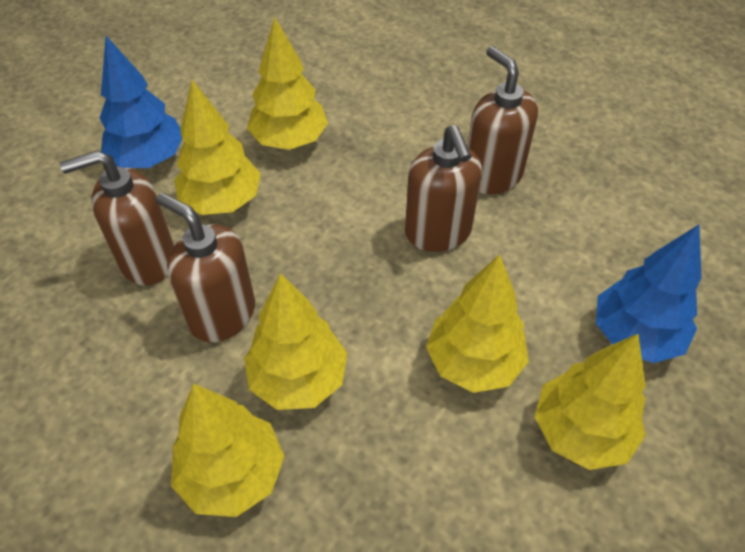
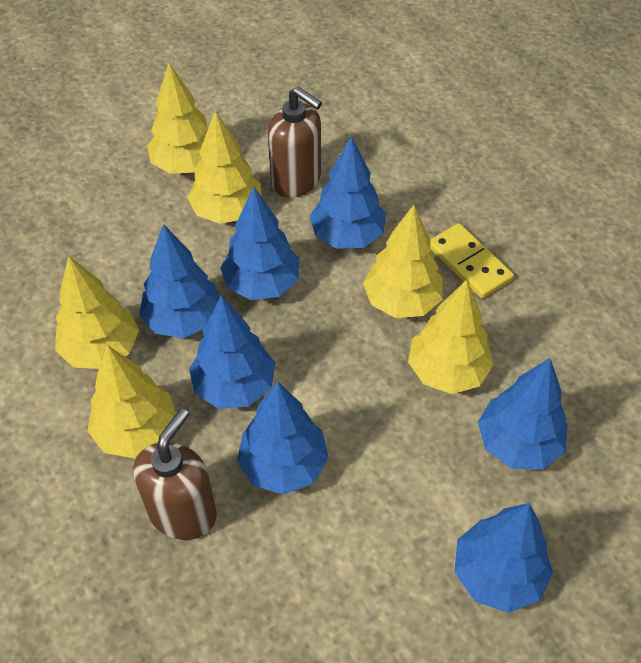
blue tree: [100,36,182,168] [596,225,702,363] = 2 -> [140,224,220,338] [189,296,275,409] [220,187,299,300] [237,381,329,495] [310,136,386,249] [454,503,553,613] [478,358,568,470] = 7
brown soap dispenser: [60,150,174,286] [156,193,255,342] [405,125,482,252] [467,46,538,194] = 4 -> [133,408,217,540] [268,86,322,198] = 2
yellow domino: none = 0 -> [430,223,514,299] = 1

